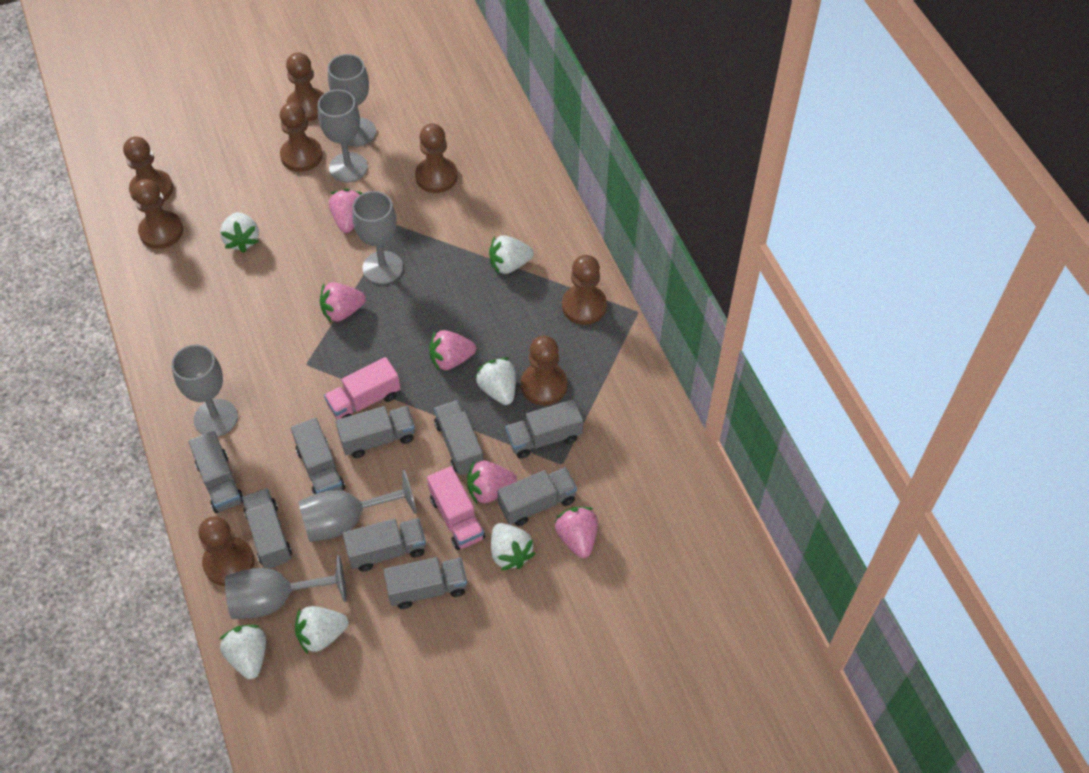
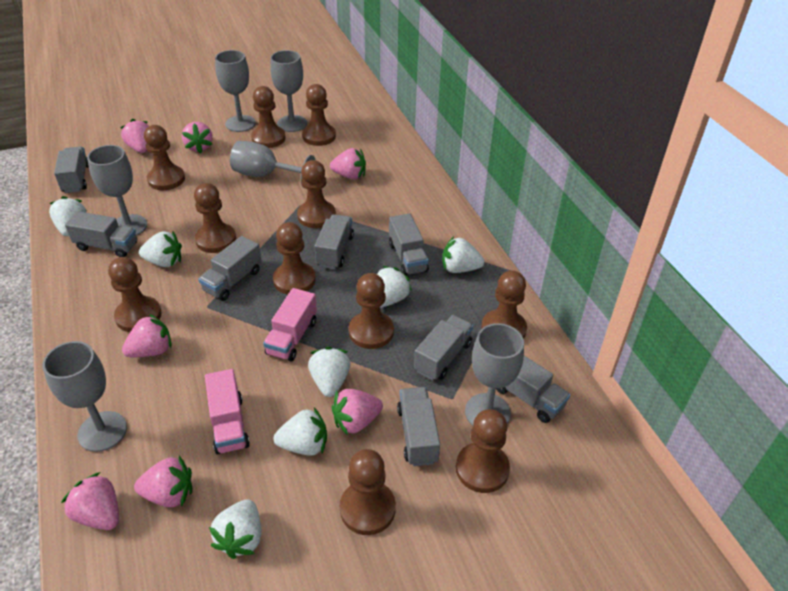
brown pawn: [123,137,173,201] [133,179,183,249] [198,516,255,586] [280,102,323,172] [286,52,324,121] [415,123,458,193] [521,336,567,405] [562,255,607,325] = 8 -> [108,257,162,332] [144,125,185,190] [194,183,236,253] [251,86,286,148] [273,222,316,295] [297,160,336,228] [302,84,336,146] [340,449,396,535] [349,273,394,349] [456,409,510,493] [481,271,527,339] = 11
grey truck: [188,431,243,513] [242,489,292,568] [291,418,345,495] [335,406,415,458] [343,518,426,572] [383,557,467,609] [434,400,483,475] [497,467,577,526] [506,399,583,459] = 9 -> [54,147,89,193] [65,211,137,257] [198,236,262,301] [314,214,354,269] [389,213,429,276] [397,387,440,466] [414,315,473,381] [496,356,570,423] = 8
pink strawberry: [320,282,366,322] [329,189,363,233] [429,330,476,372] [467,461,517,504] [555,507,598,558] = 5 -> [61,472,119,530] [120,119,149,153] [122,314,171,357] [134,456,192,507] [182,122,213,154] [330,148,366,180] [332,389,383,435] = 7
white strawberry: [219,625,266,679] [220,212,259,253] [295,606,349,654] [475,357,516,405] [489,235,534,274] [491,523,536,571] = 6 -> [49,196,87,236] [139,231,182,267] [209,499,262,559] [273,408,327,456] [308,347,350,397] [377,266,412,308] [442,237,484,273] = 7

